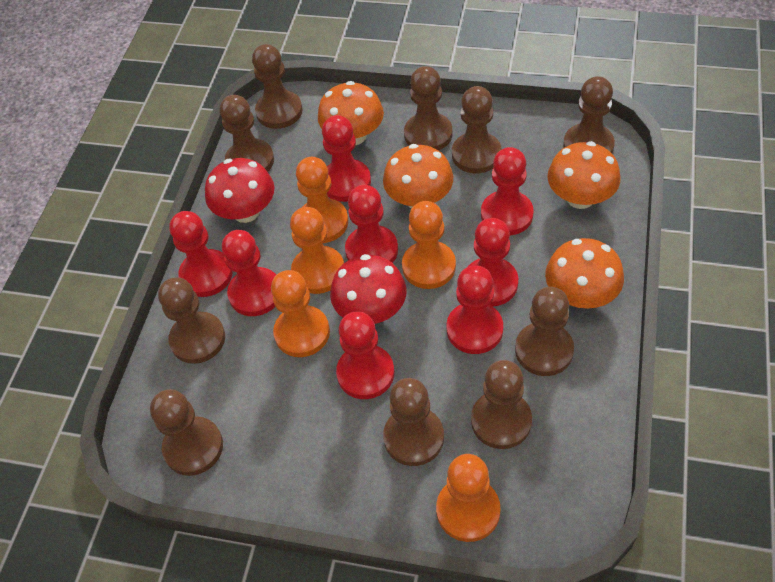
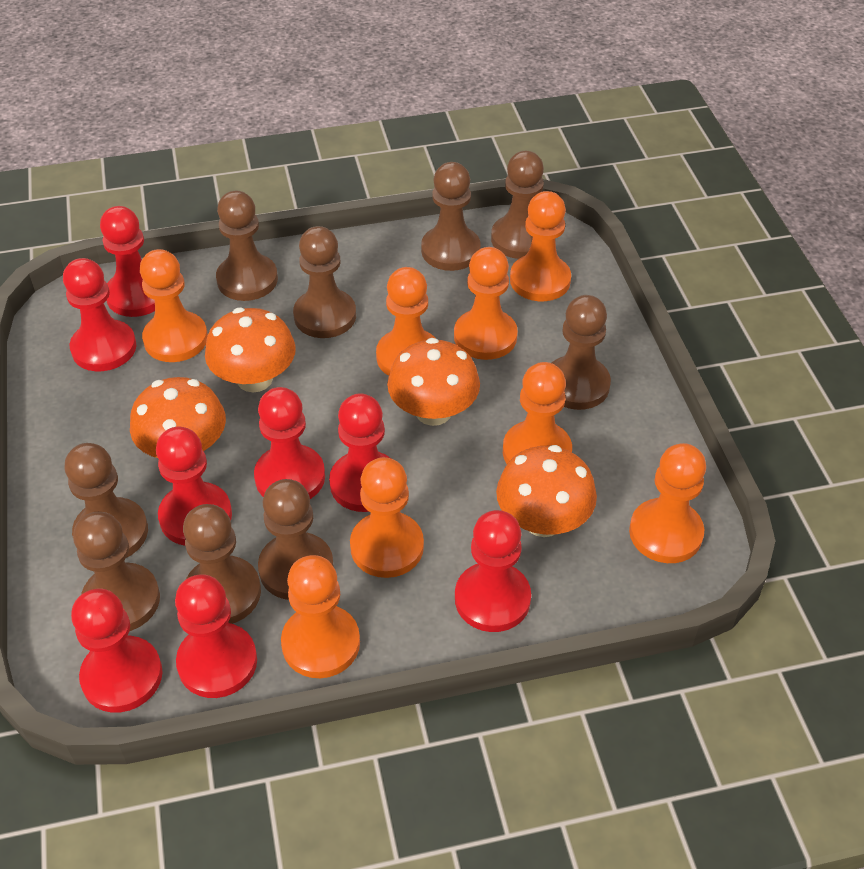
brown pawn: [150,389,223,476] [158,277,225,364] [220,95,274,172] [252,44,303,129] [383,378,444,466] [404,66,452,151] [452,86,501,174] [471,360,532,449] [515,287,574,376] [563,76,615,153] = 10 -> [65,443,148,558] [73,512,160,631] [183,504,261,624] [216,191,278,301] [258,479,334,600] [293,226,356,338] [421,162,481,271] [491,151,544,259] [552,295,611,410] = 9
orange pawn: [271,270,330,357] [290,207,344,294] [296,157,348,243] [402,201,456,289] [436,454,501,542] = 5 -> [140,249,208,362] [281,555,360,678] [350,457,424,578] [376,267,435,376] [454,247,518,360] [503,362,572,464] [510,191,571,301] [629,443,706,563] = 8
red mushroom: [205,158,274,223] [330,254,407,324] = 2 -> none = 0

